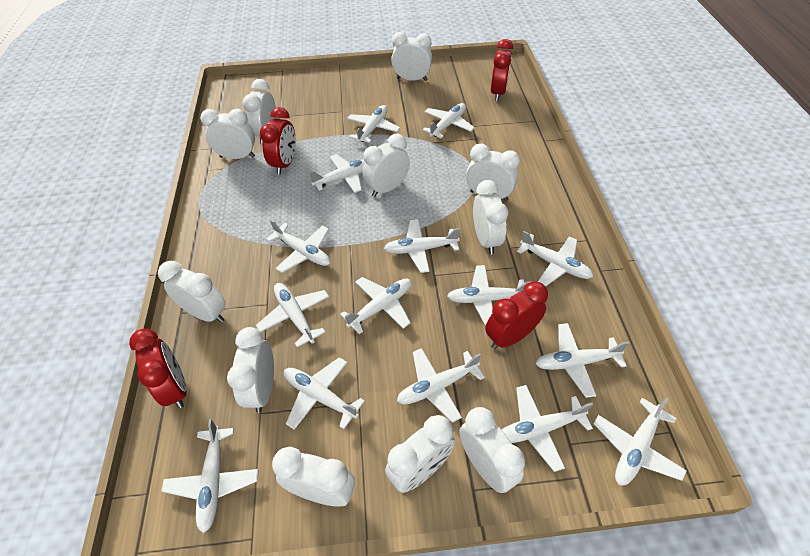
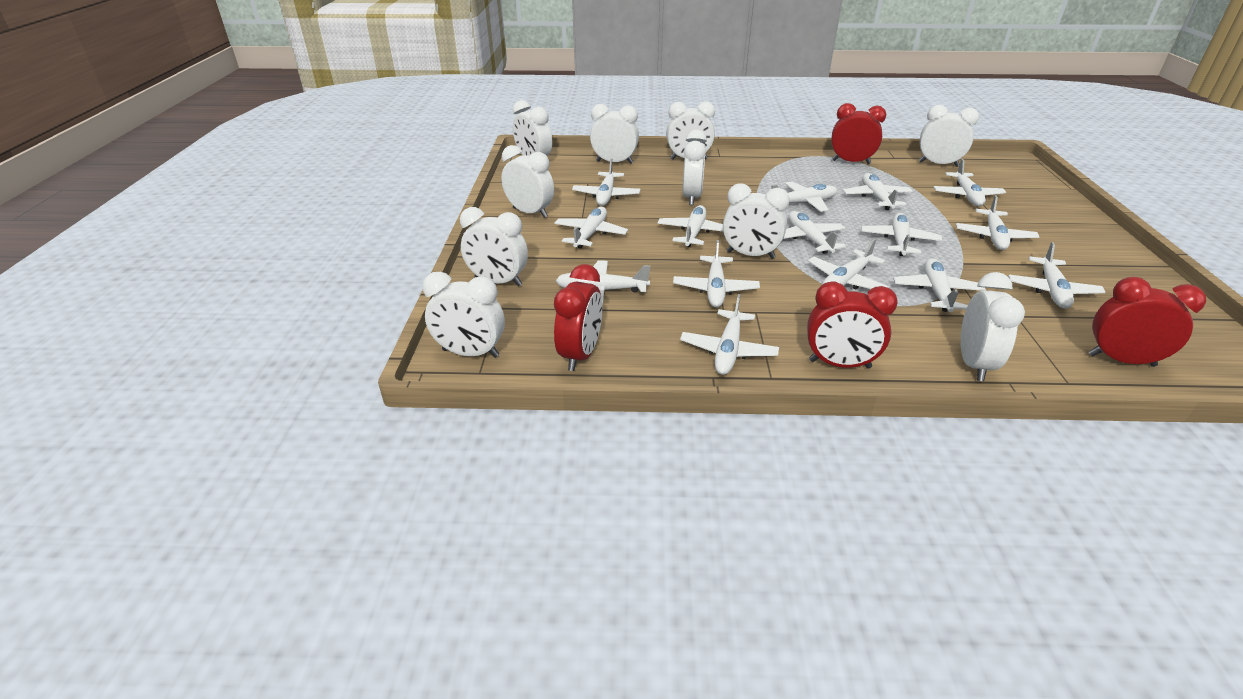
white clock: [158,261,226,323] [200,109,255,159] [227,327,274,412] [243,79,276,144] [272,446,355,507] [363,134,410,197] [385,415,455,493] [391,32,432,81] [459,407,525,493] [466,144,520,201] [473,180,508,254] = 11 -> [423,272,505,358] [460,207,528,286] [501,145,554,218] [513,100,552,156] [590,104,639,164] [666,102,715,160] [683,130,707,205] [723,184,790,259] [919,105,979,167] [960,272,1025,381] = 10

